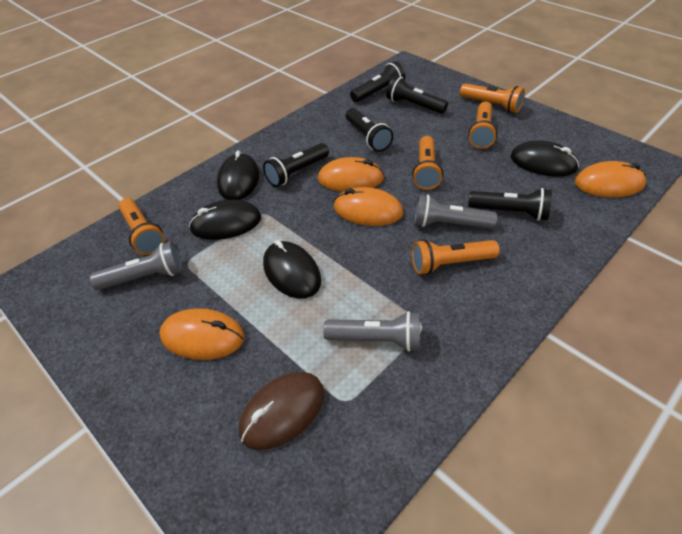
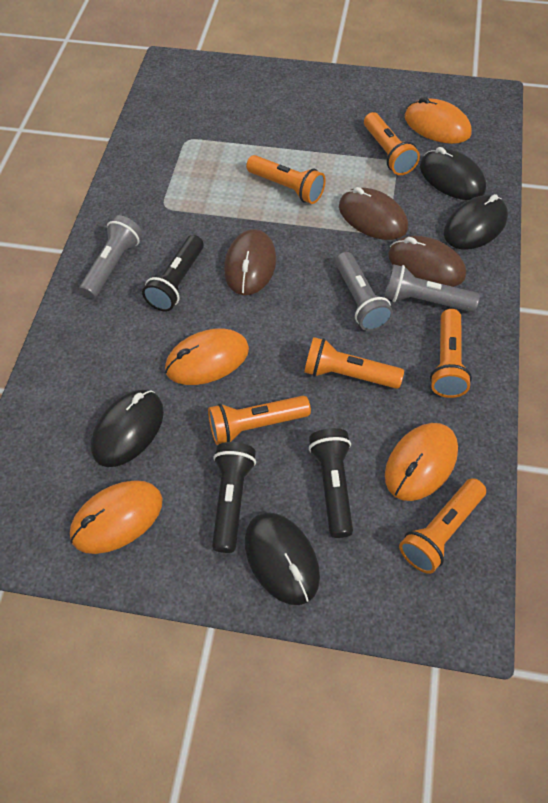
black flashlight: [263,143,329,187] [346,108,393,152] [350,61,405,102] [386,76,448,114] [468,188,552,221] = 5 -> [142,235,204,312] [212,442,256,553] [309,428,353,538] = 3
brown mouse: [239,372,324,450] = 1 -> [224,229,276,295] [339,187,408,240] [388,236,466,287] = 3
orange flashlight: [118,198,165,255] [412,136,443,190] [412,239,499,275] [460,83,525,113] [468,102,497,149] = 5 -> [208,396,311,445] [246,155,326,204] [304,337,404,389] [364,112,420,175] [399,478,486,574] [430,309,472,398] = 6

